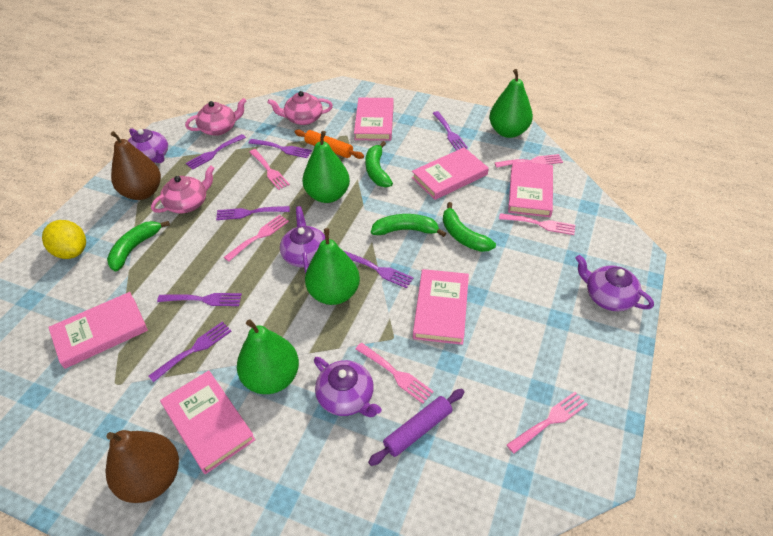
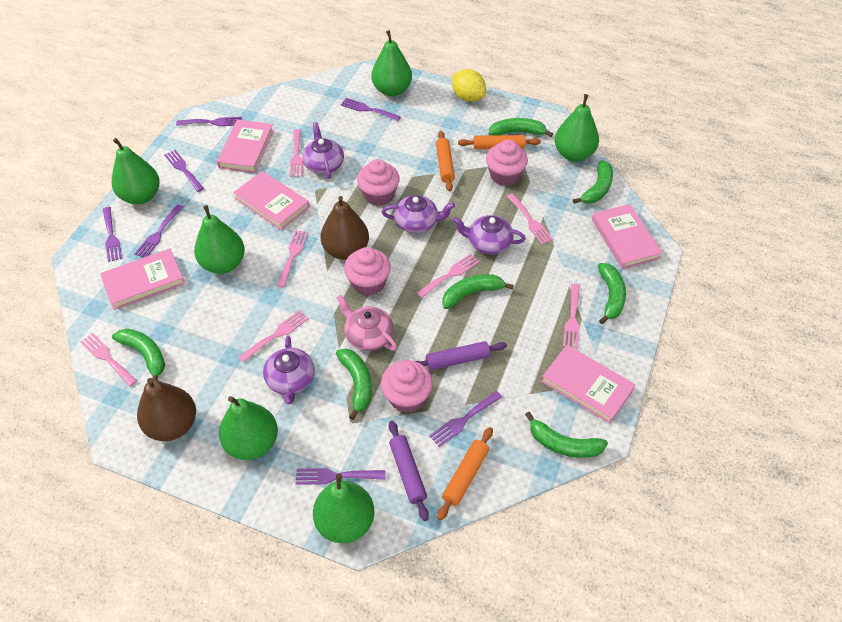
green banana: [107,221,170,271] [365,141,393,187] [371,214,446,237] [443,202,496,252] = 4 -> [112,328,165,380] [336,349,372,420] [442,274,514,309] [489,118,553,137] [525,412,608,458] [573,160,613,204] [598,263,626,324] = 7
green pear: [237,319,299,394] [303,131,350,203] [305,228,360,305] [489,69,533,138] = 4 -> [112,138,160,205] [194,205,245,274] [219,396,278,460] [313,474,375,543] [371,30,412,96] [555,94,599,161] = 6
orange rolling pin: [295,129,364,159] = 1 -> [436,131,455,192] [437,427,493,521] [458,135,541,149] = 3
pink book: [48,292,148,369] [160,370,256,474] [354,98,394,141] [412,147,489,200] [413,269,469,345] [508,161,553,217] = 6 -> [100,249,185,310] [217,120,274,173] [233,171,310,230] [541,345,635,424] [592,204,662,269] = 5
pink cupcake: none = 0 -> [344,247,391,296] [357,159,400,206] [381,360,433,413] [486,140,528,186] = 4
pink fork: [224,215,289,262] [250,149,290,190] [356,343,434,404] [495,154,563,168] [499,213,575,235] [507,392,588,454] = 6 -> [80,333,137,386] [239,310,309,363] [277,230,308,287] [290,129,303,177] [417,253,480,298] [507,193,553,245] [563,284,580,349] = 7
pink teapot: [151,166,215,213] [185,98,246,136] [267,91,333,125] = 3 -> [337,295,397,351] = 1
purple rolling pin: [368,389,464,466] = 1 -> [389,421,429,521] [416,341,507,370] = 2

